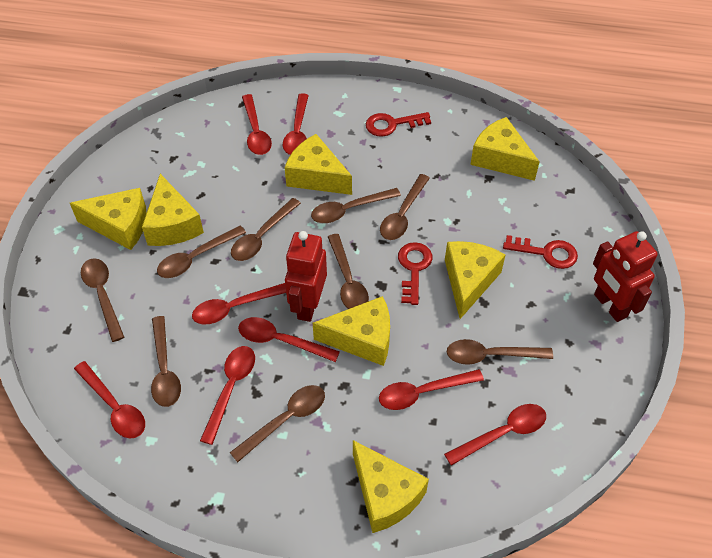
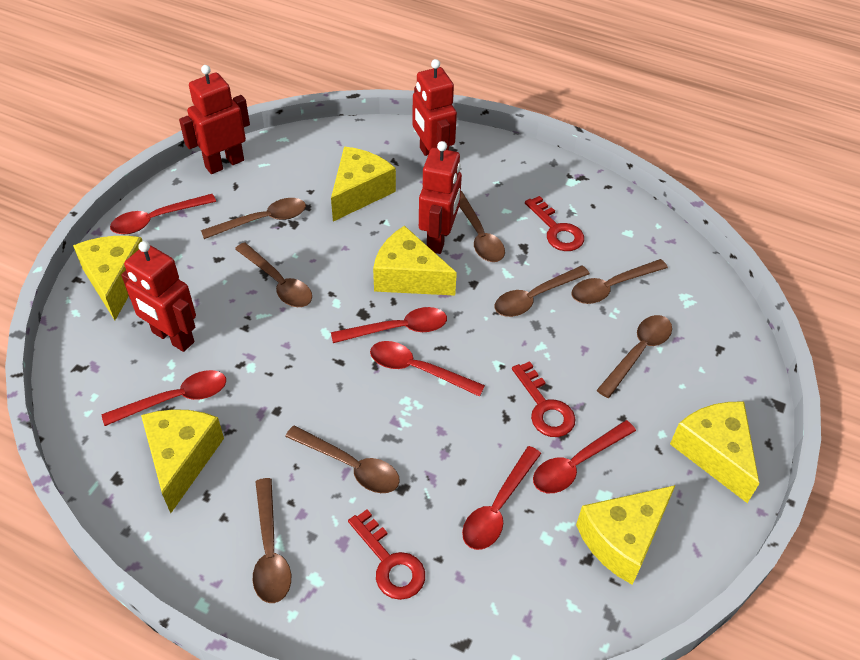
brown spoon: [81,258,124,342] [151,316,181,407] [157,226,246,278] [230,385,325,462] [231,198,301,261] [311,188,401,223] [328,234,369,309] [380,174,430,240] [447,339,553,365] = 9 -> [201,198,306,239] [235,242,312,307] [253,478,291,603] [285,425,400,493] [459,191,505,262] [495,266,590,317] [572,259,668,304] [597,315,672,398] = 8
red robot: [285,231,327,322] [593,231,658,322] = 2 -> [121,241,196,352] [179,65,250,174] [412,59,457,156] [419,141,462,254] = 4
red spoon: [74,361,145,438] [192,283,286,325] [200,346,255,445] [238,317,340,362] [242,94,272,155] [283,94,309,155] [379,369,484,410] [444,404,546,466] = 8 -> [102,370,226,426] [110,194,216,234] [331,307,447,343] [370,341,485,397] [462,446,541,550] [533,420,636,493] = 6
yellow cheese: [70,188,146,250] [142,174,204,246] [284,134,352,195] [313,296,390,366] [353,440,429,533] [445,241,506,319] [470,117,540,181] = 7 -> [73,236,142,320] [141,409,224,513] [331,147,396,222] [373,226,457,296] [576,485,675,585] [670,402,759,503] = 6

